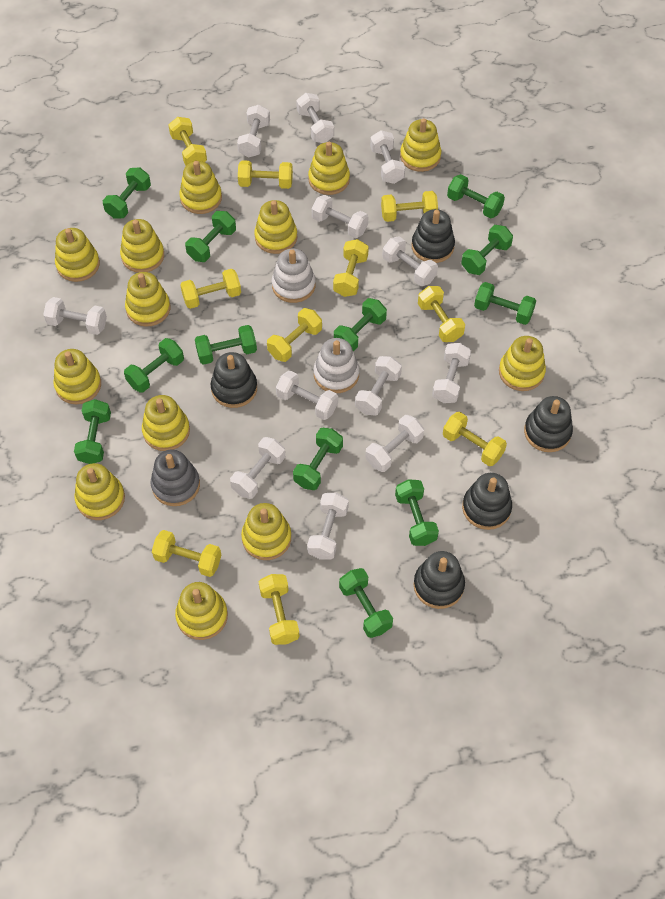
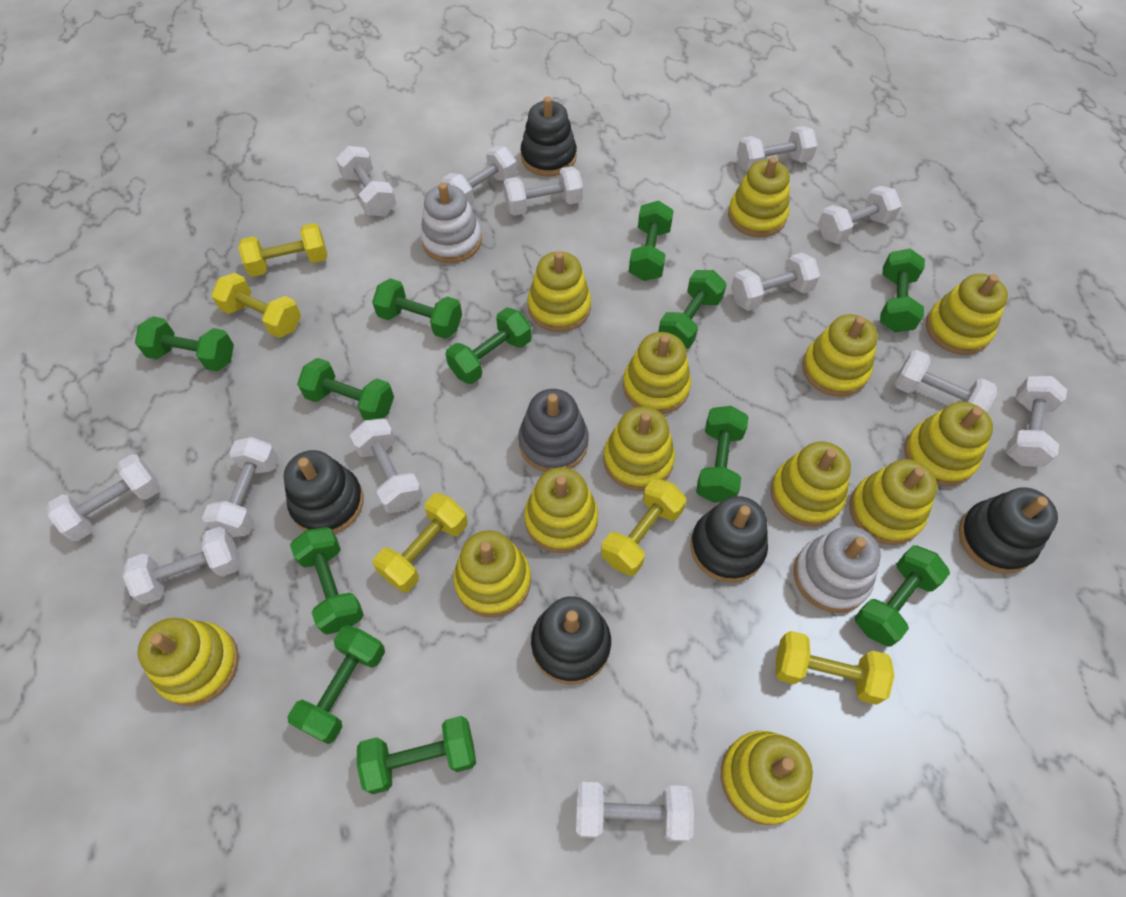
white dumbbell: [43,297,107,335] [230,437,285,499] [237,105,270,157] [276,371,338,420] [296,93,334,143] [307,493,349,559] [312,195,368,238] [355,356,402,415] [365,415,424,472] [370,130,405,184] [382,236,438,286] [432,343,471,403] = 12 -> [47,454,160,541] [123,526,240,604] [202,437,279,537] [336,146,396,216] [350,418,423,513] [442,146,517,206] [503,166,583,216] [576,782,694,842] [731,253,820,311] [737,126,818,172] [818,186,902,244] [894,350,997,413] [1006,376,1067,467] = 13
yellow dumbbell: [152,530,221,577] [169,117,207,166] [180,269,241,309] [238,160,293,189] [259,574,300,645] [267,308,322,362] [333,239,369,297] [381,191,438,222] [418,286,465,342] [443,412,507,466] = 10 -> [211,273,301,338] [238,223,327,277] [373,493,468,593] [601,478,687,576] [776,631,895,705] = 5

